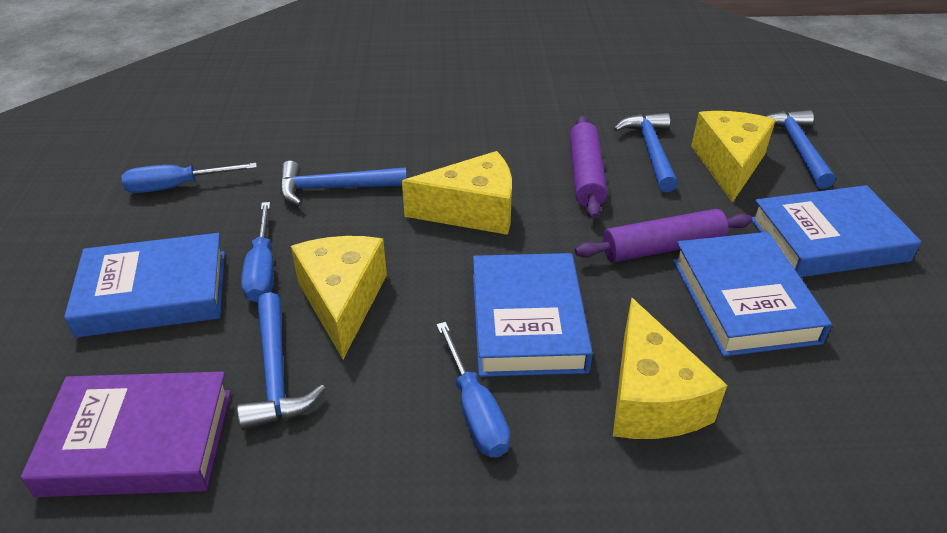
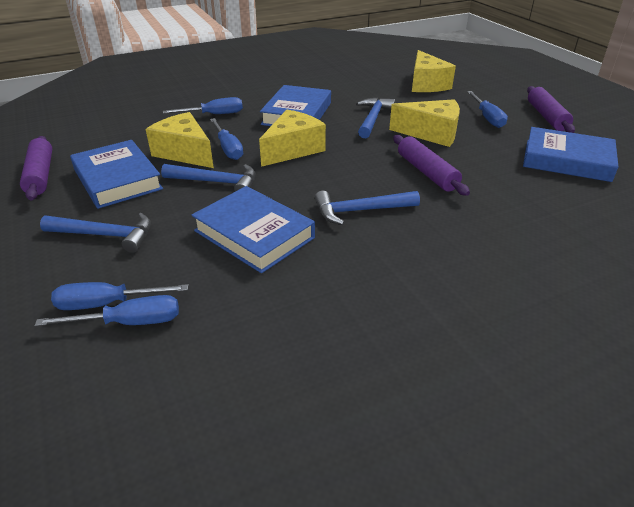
blue screwdriver: [122,163,257,193] [241,202,274,302] [436,322,510,457] = 3 -> [35,295,179,326] [51,282,188,310] [163,97,243,114] [210,118,243,160] [467,91,508,128] = 5
purple book: [21,372,231,497] = 1 -> none = 0
purple rolling pin: [569,116,607,219] [575,209,752,262] = 2 -> [20,136,52,201] [393,135,470,196] [527,86,575,133] = 3

